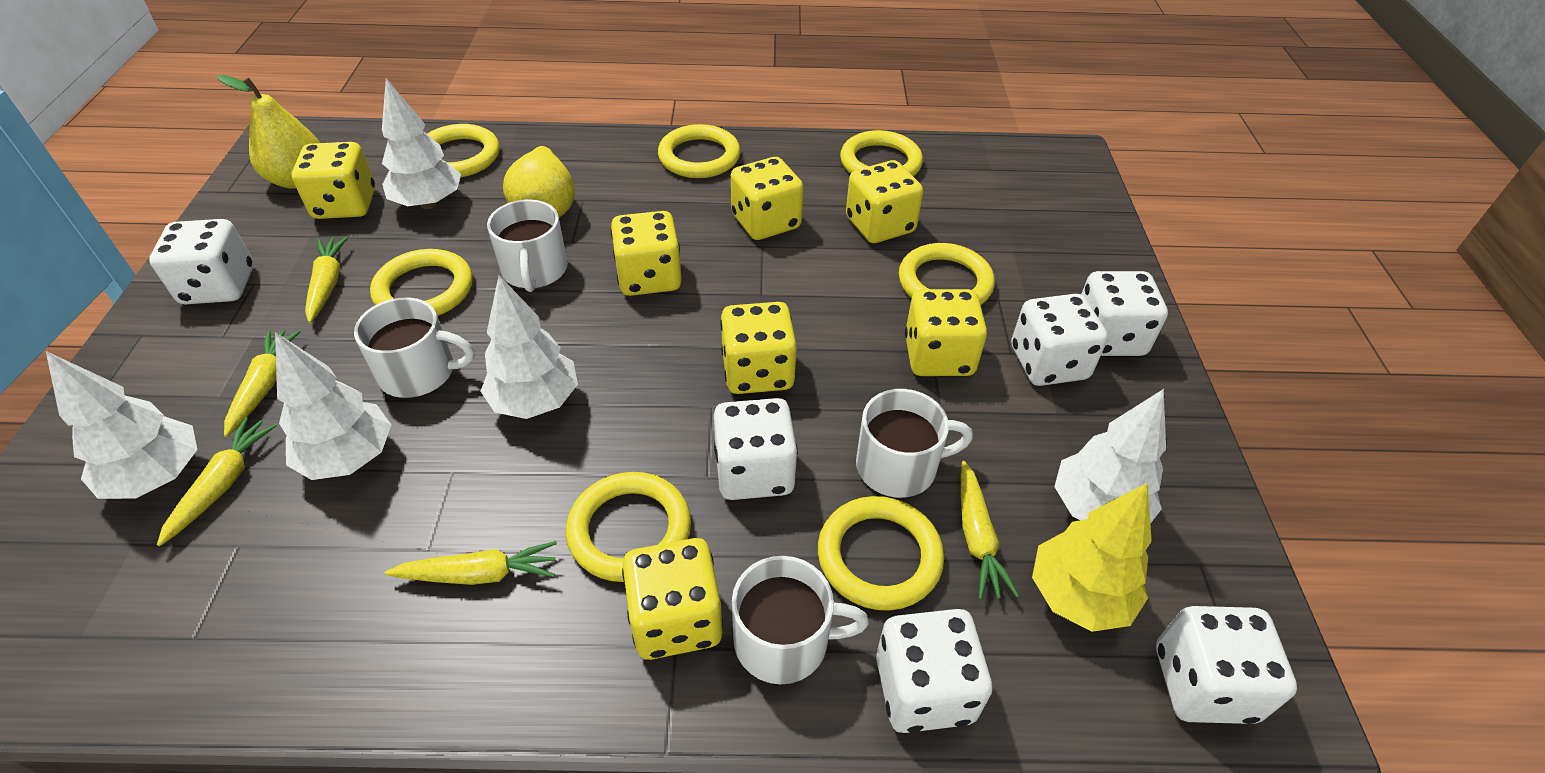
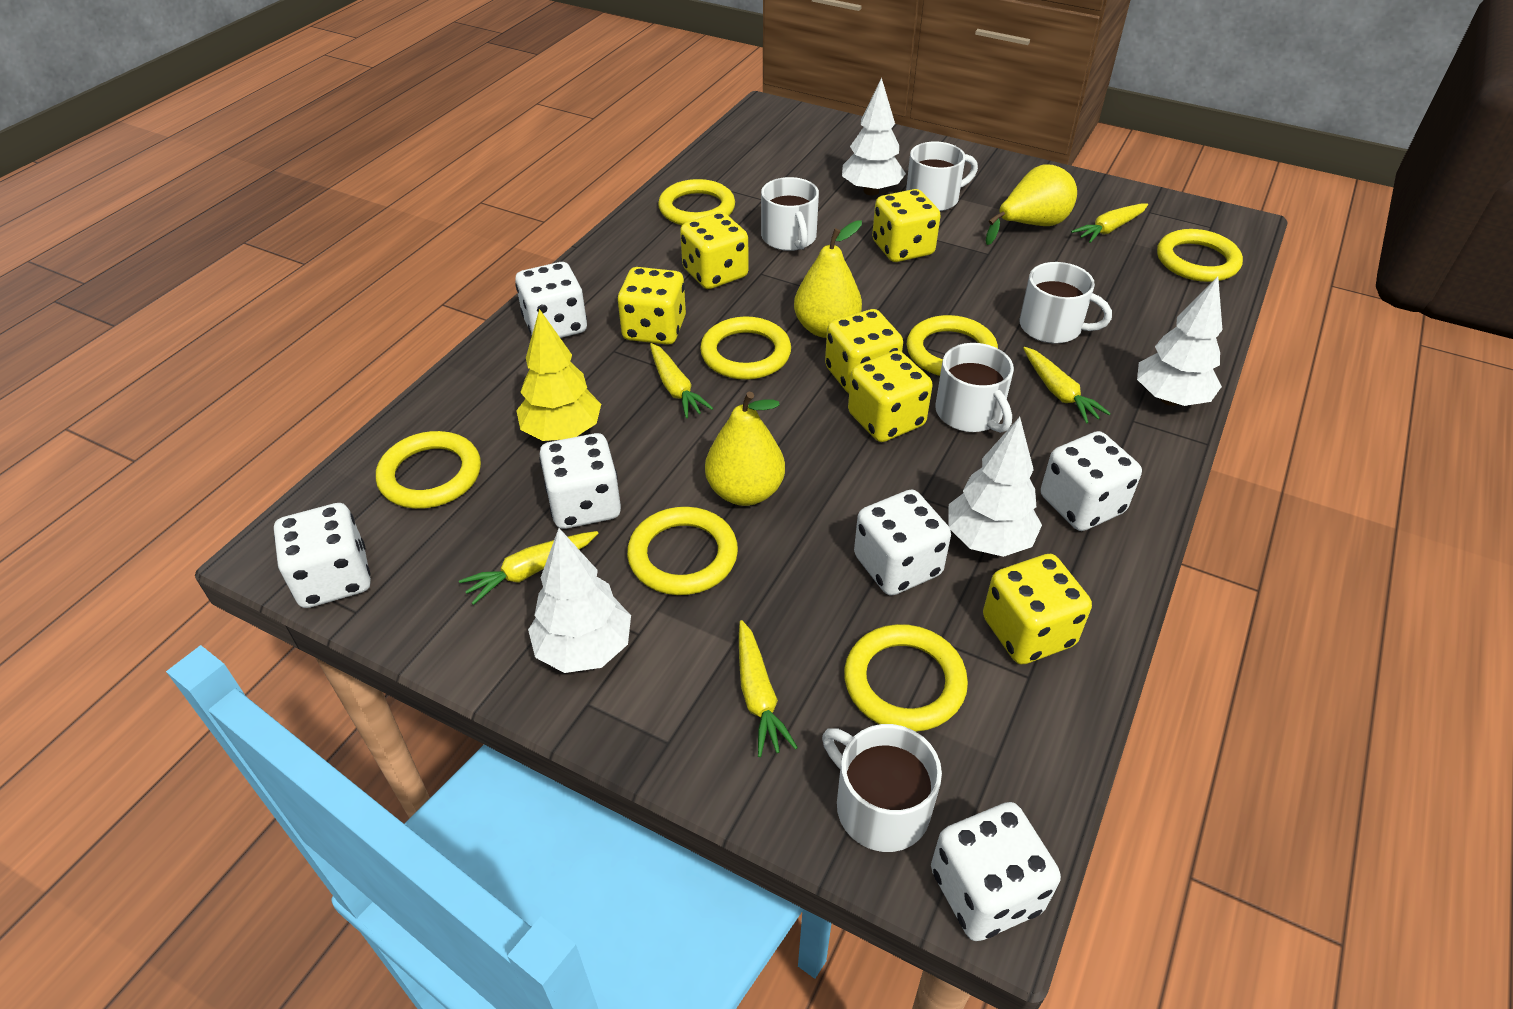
white mug: [354,297,474,398] [487,199,568,292] [732,556,869,684] [856,389,973,498] = 4 -> [761,177,819,251] [822,724,942,852] [906,142,978,211] [936,343,1014,433] [1020,262,1112,344] = 5
white tree: [46,351,197,499] [275,332,391,480] [382,78,461,209] [480,275,578,419] [1054,389,1166,524] = 5 -> [528,528,631,673] [842,78,906,195] [948,417,1042,557] [1137,276,1223,406] = 4
yellow dice: [292,142,375,219] [611,211,682,296] [622,538,723,660] [720,302,797,394] [731,157,804,240] [846,160,923,243] [905,289,987,376] = 7 -> [618,267,686,345] [680,212,749,289] [825,309,903,393] [848,351,932,442] [872,189,941,262] [983,554,1092,664] = 6
yellow pear: [217,75,320,189] [503,144,575,218] = 2 -> [705,392,785,506] [794,220,862,338] [986,164,1077,245] = 3

